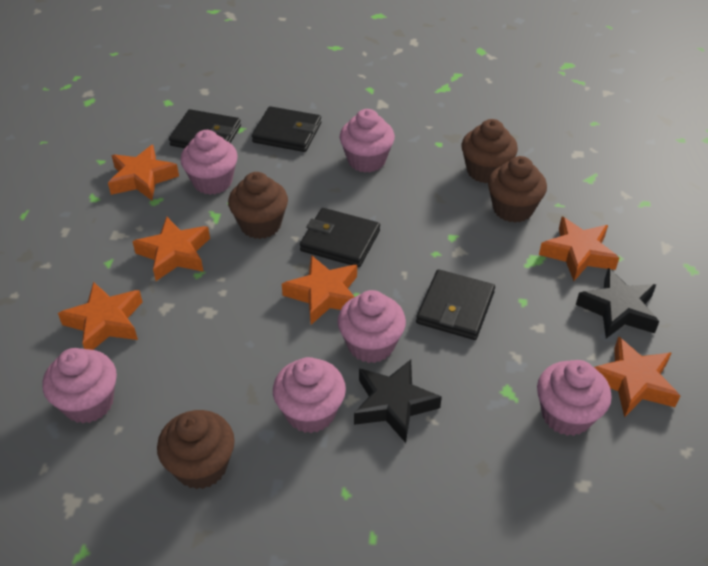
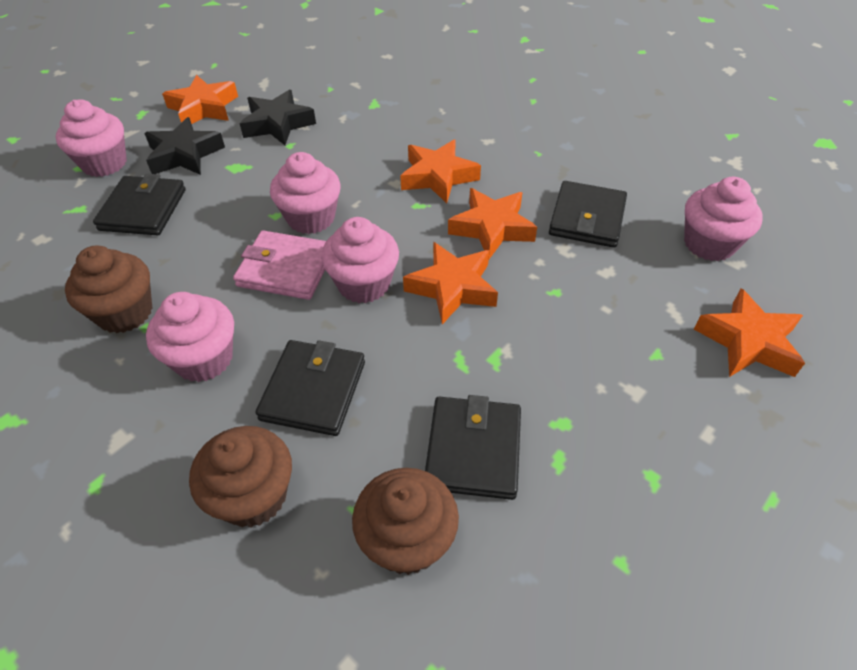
brown cupcake: [157,410,235,489] [228,172,288,239] [462,119,518,183] [488,156,547,223] = 4 -> [65,246,152,333] [189,426,292,527] [352,468,459,575] = 3
orange star: [58,282,142,350] [108,145,179,200] [132,217,210,281] [282,255,357,325] [539,217,619,281] [594,336,680,418] = 6 -> [162,75,238,124] [400,140,481,203] [403,242,498,325] [448,188,537,259] [694,288,805,377] = 5
pink cupcake: [42,348,117,423] [180,130,238,195] [273,357,346,433] [337,290,406,363] [340,109,395,173] [537,360,612,436] = 6 -> [56,99,127,177] [146,292,234,382] [270,152,341,234] [321,217,399,303] [684,177,763,261] = 5
pink wallet: none = 0 -> [233,230,326,300] = 1

